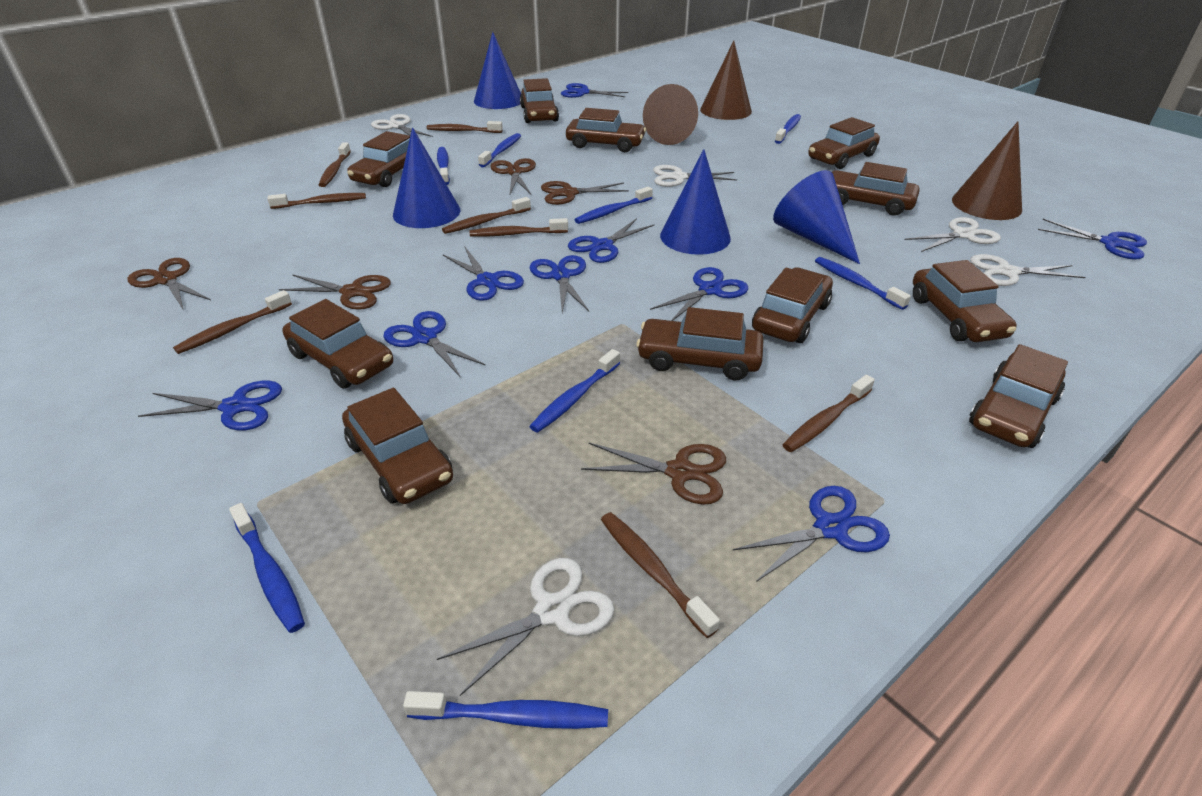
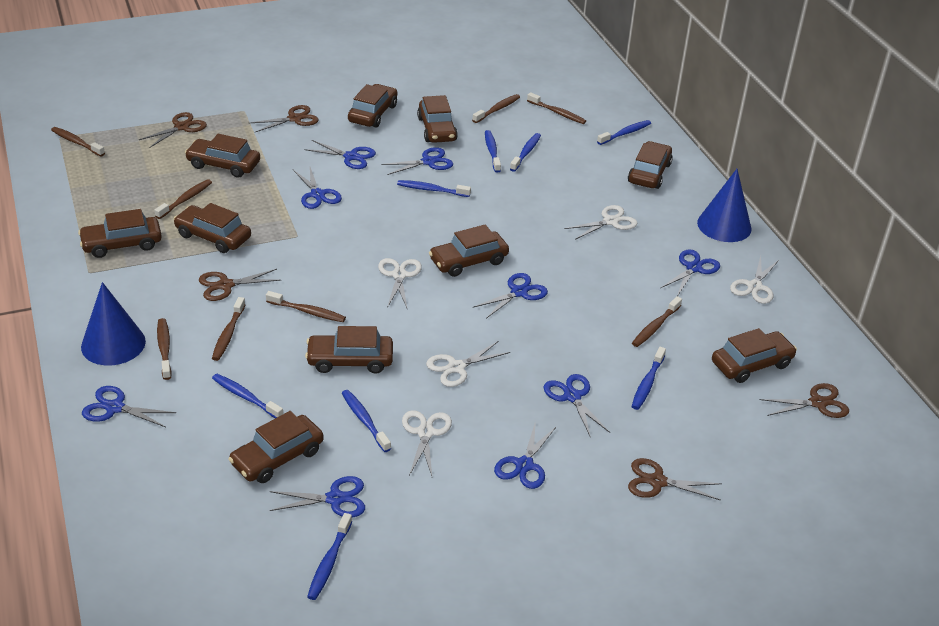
blue cone: [393,127,460,228] [474,32,521,109] [660,149,731,255] [773,170,860,264] = 4 -> [81,282,146,365] [697,169,752,242] = 2
brown car: [283,299,393,389] [342,388,453,504] [347,131,410,187] [520,78,559,123] [566,108,646,152] [636,307,763,380] [752,267,833,343] [808,117,880,169] [832,162,920,216] [913,260,1017,342] [969,344,1068,448] = 11 -> [78,209,162,258] [173,203,251,253] [185,134,260,178] [229,411,324,483] [305,326,393,374] [348,84,397,127] [417,95,458,143] [429,225,509,277] [628,141,673,189] [712,328,797,383] = 10
brown cone: [643,84,698,145] [700,41,752,120] [952,122,1022,220] = 3 -> none = 0

